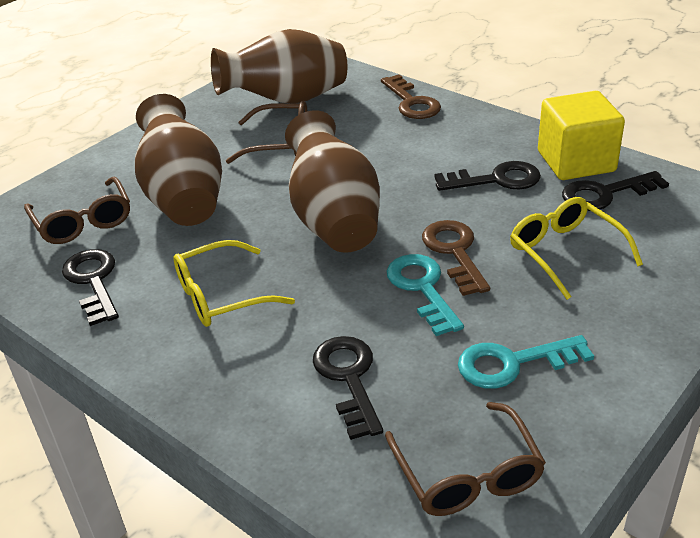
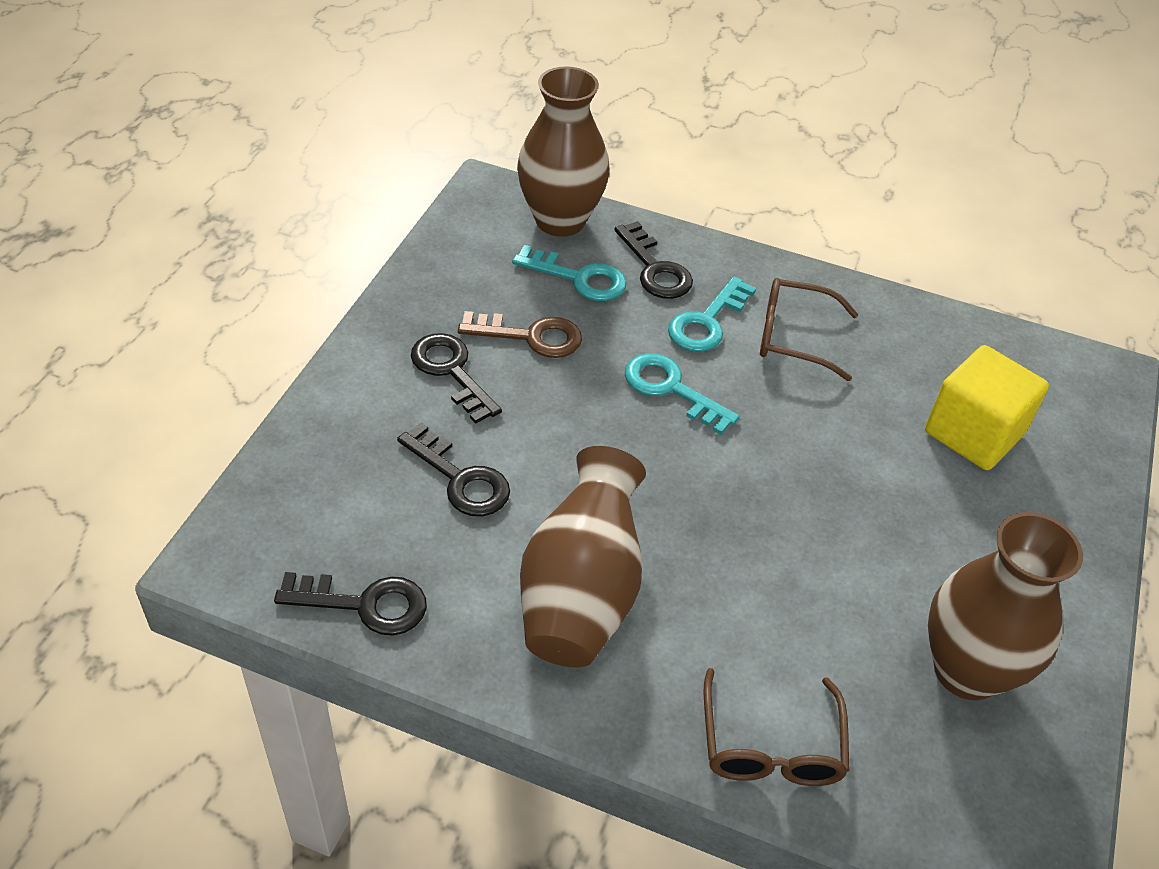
brown glasses: [24,177,130,244] [226,101,307,164] [385,402,546,516] = 3 -> [704,668,850,786] [760,278,858,381] = 2
brown key: [381,74,441,119] [422,220,490,296] = 2 -> [458,311,582,358] = 1
turquoise key: [386,254,464,336] [458,335,594,389] = 2 -> [512,245,627,301] [625,353,740,435] [668,277,756,352] = 3
yellow glasses: [174,240,295,327] [510,197,643,300] = 2 -> none = 0

